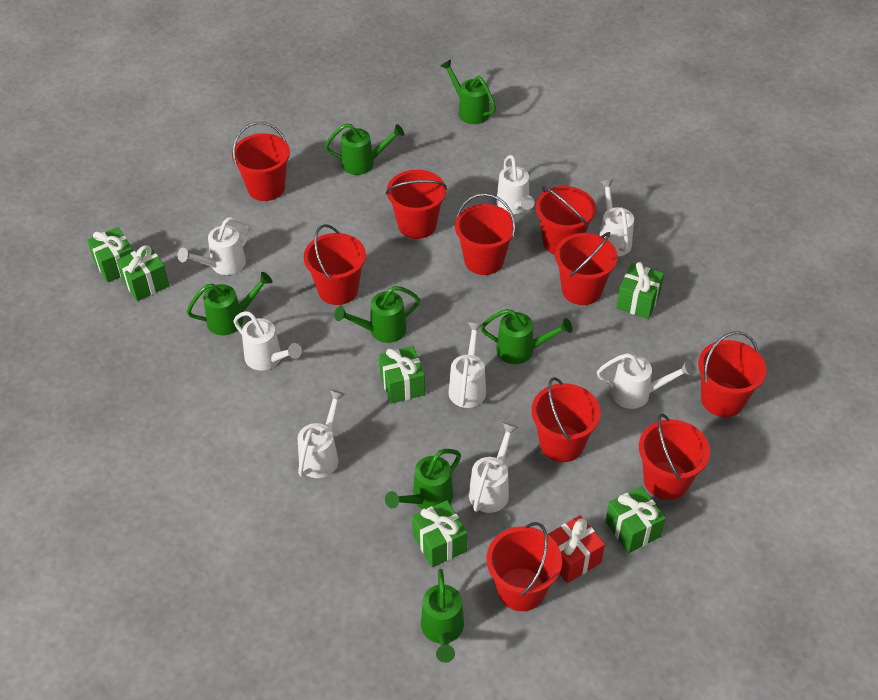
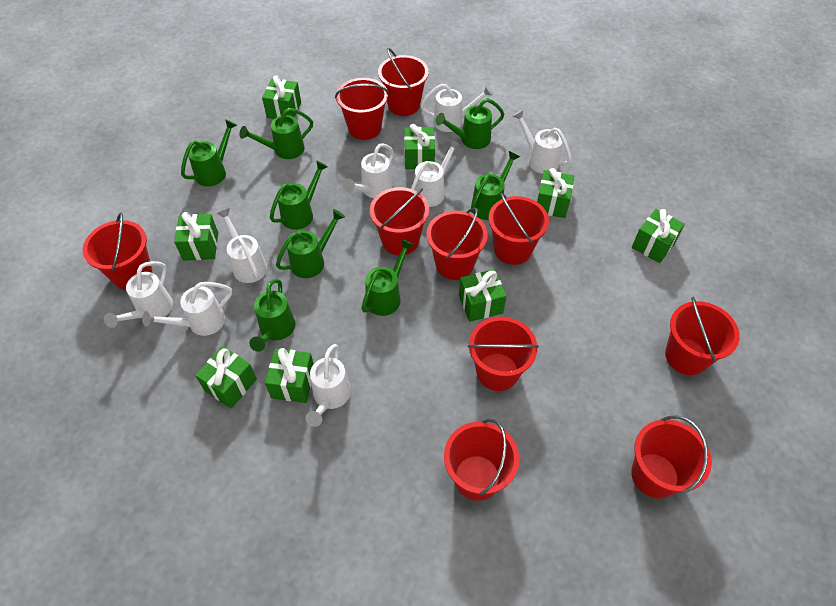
green gift: [87,227,133,283] [116,245,170,301] [379,346,425,404] [412,500,467,567] [605,486,666,553] [616,262,664,319] = 6 -> [174,212,218,261] [195,346,257,408] [262,75,301,119] [265,348,314,403] [404,124,435,169] [459,269,506,322] [537,168,574,218] [632,209,685,263] = 8
green watering can: [187,272,272,335] [325,123,404,175] [334,286,420,343] [385,449,461,509] [421,569,464,663] [441,59,496,124] [480,309,572,364] = 7 -> [181,119,237,187] [239,108,313,159] [249,279,295,352] [270,160,328,230] [276,209,345,278] [361,239,414,316] [436,98,504,149] [471,151,520,220] = 8
red gift: [548,515,605,583] = 1 -> none = 0

